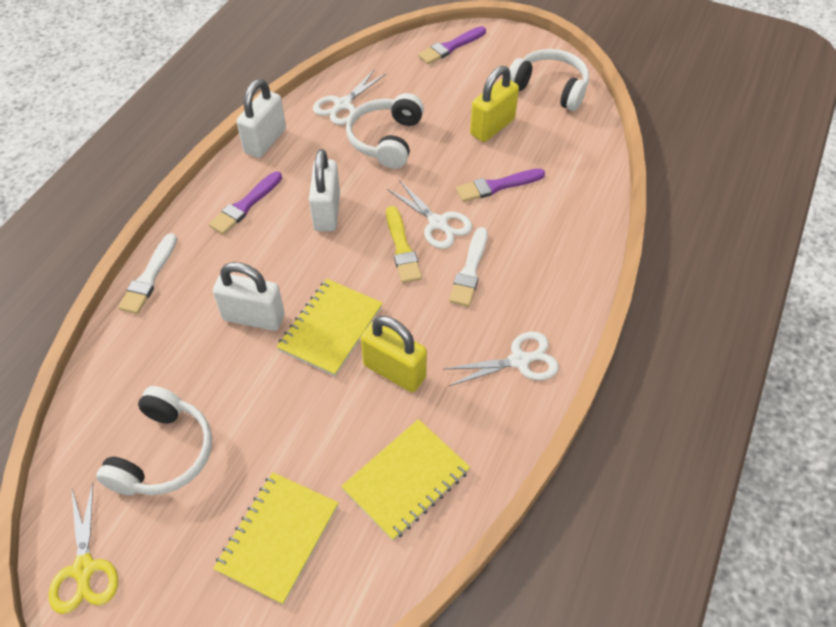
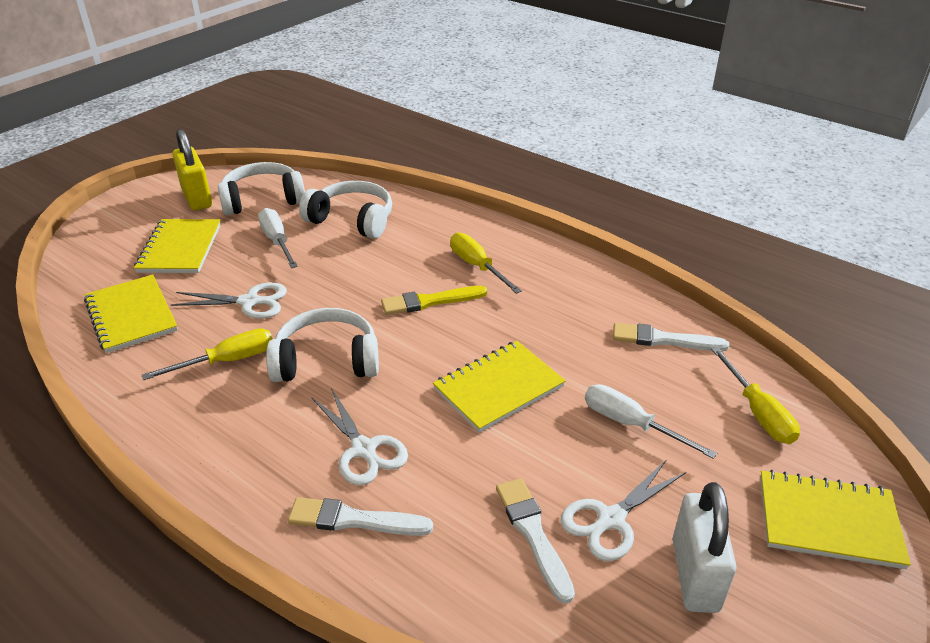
purple brush: [209,171,282,235] [418,26,486,64] [456,169,545,202] = 3 -> none = 0
white brush: [118,233,177,314] [449,227,488,307] = 2 -> [288,497,433,536] [496,478,575,604] [613,323,730,351] = 3
white padlock: [213,262,285,331] [237,79,286,158] [309,149,340,231] = 3 -> [673,482,737,613] = 1
white screwdriver: none = 0 -> [258,208,298,268] [585,384,717,459] = 2
yellow notebook: [213,472,338,605] [277,279,383,376] [341,419,470,541] = 3 -> [84,274,178,353] [134,219,221,273] [433,341,566,433] [760,470,911,569] = 4
yellow padlock: [361,316,427,392] [470,66,519,142] = 2 -> [173,129,212,211] = 1
yellow scissors: [49,483,118,614] = 1 -> none = 0
yellow screwdriver: none = 0 -> [142,328,273,380] [451,232,522,294] [711,347,800,444] = 3

